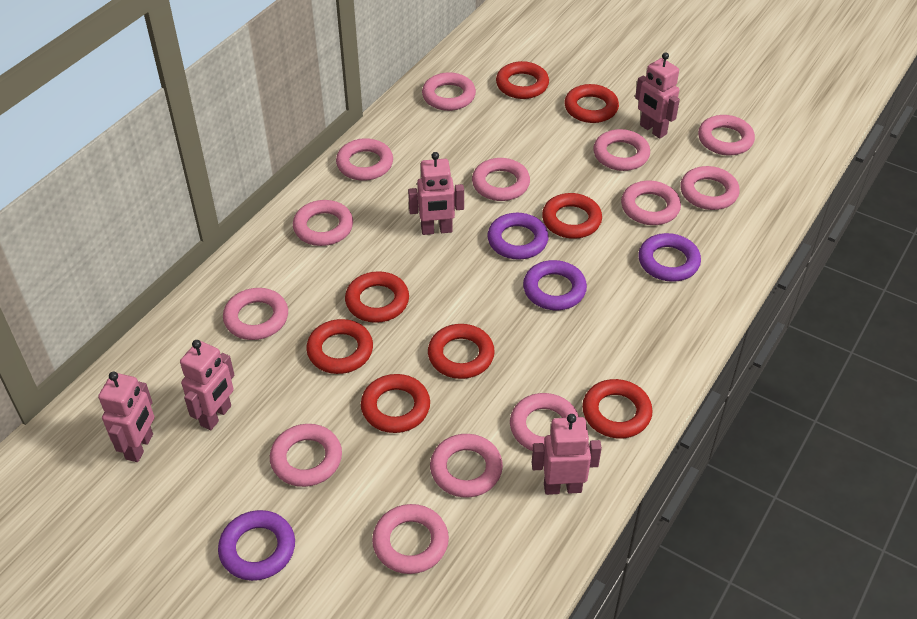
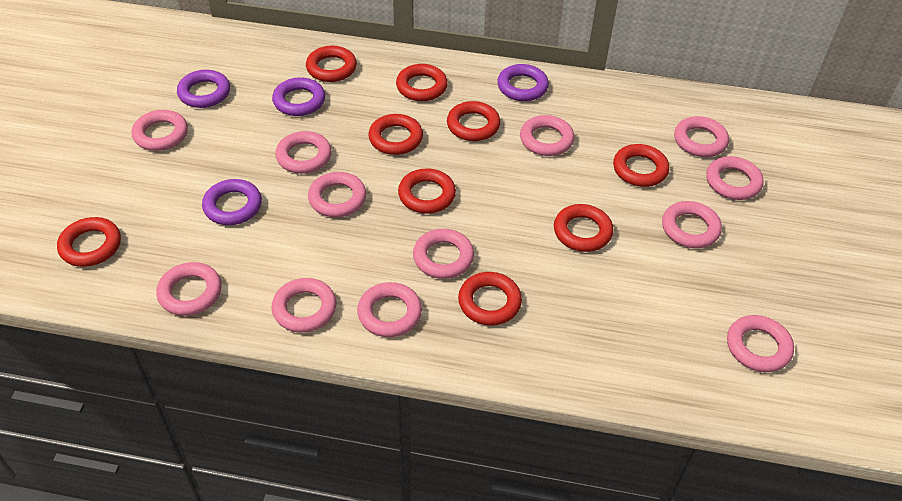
pink ring: [223,288,288,340] [270,424,342,487] [293,200,353,246] [336,138,393,181] [372,504,449,574] [422,72,476,111] [430,434,503,497] [472,158,530,201] [510,393,579,451] [593,129,650,171] [621,181,681,225] [680,166,740,210] [698,115,755,155] = 13 -> [132,110,188,151] [156,262,221,316] [272,278,337,333] [275,131,332,174] [308,172,366,217] [357,282,422,337] [413,229,474,279] [520,115,574,156] [662,201,722,248] [674,116,729,157] [706,156,764,200] [727,315,794,372] = 12
pink robot: [98,371,154,462] [180,340,234,430] [408,152,464,235] [532,414,602,495] [635,52,680,138] = 5 -> none = 0
red ring: [306,319,373,374] [345,271,409,323] [361,374,430,433] [428,324,495,379] [496,61,549,99] [542,193,602,239] [564,84,619,123] [582,379,653,438] = 8 -> [57,217,121,267] [306,46,357,82] [369,114,423,155] [396,64,448,101] [398,168,456,214] [447,101,500,141] [458,272,522,326] [554,204,613,252] [613,144,669,187] = 9

